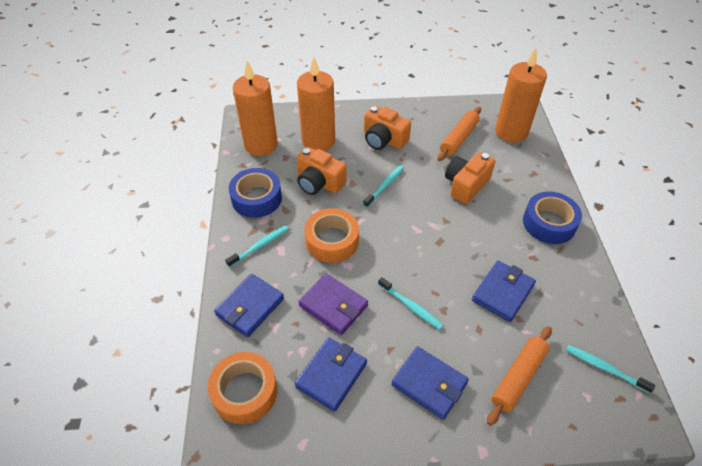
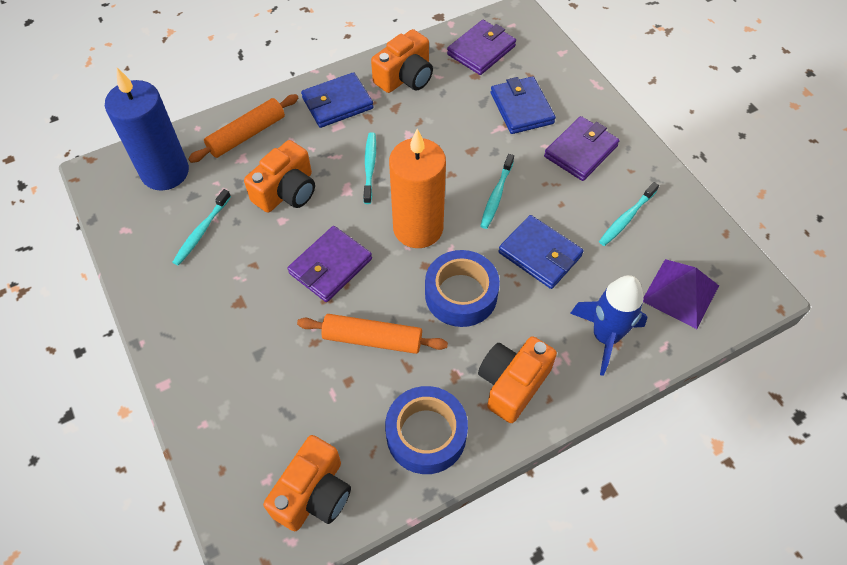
blue candle: none = 0 -> [105,68,189,191] = 1
blue rocket: none = 0 -> [570,275,647,376] = 1
blue wallet: [214,274,284,337] [295,337,367,412] [392,347,469,420] [472,260,536,322] = 4 -> [301,72,373,128] [491,76,556,134] [499,215,584,289] = 3
orange camera: [297,147,347,195] [364,106,411,150] [445,152,495,204] = 3 -> [244,140,315,213] [263,435,351,531] [371,29,433,93] [478,336,557,423] = 4
orange candle: [233,61,278,156] [297,57,335,151] [495,48,547,143] = 3 -> [389,129,446,248] = 1
orange tape: [208,352,278,424] [304,208,359,263] = 2 -> none = 0
purple pyramid: none = 0 -> [643,259,719,329] = 1
purple wallet: [298,273,368,335] = 1 -> [287,226,372,302] [447,20,516,75] [544,116,620,181] = 3

